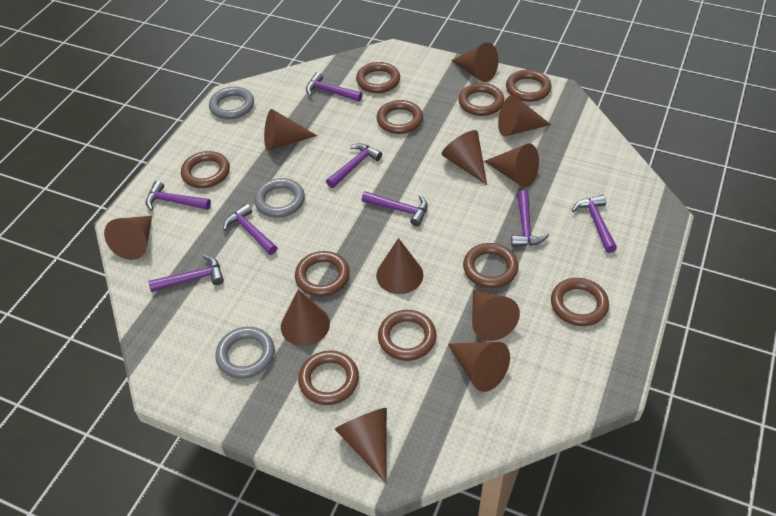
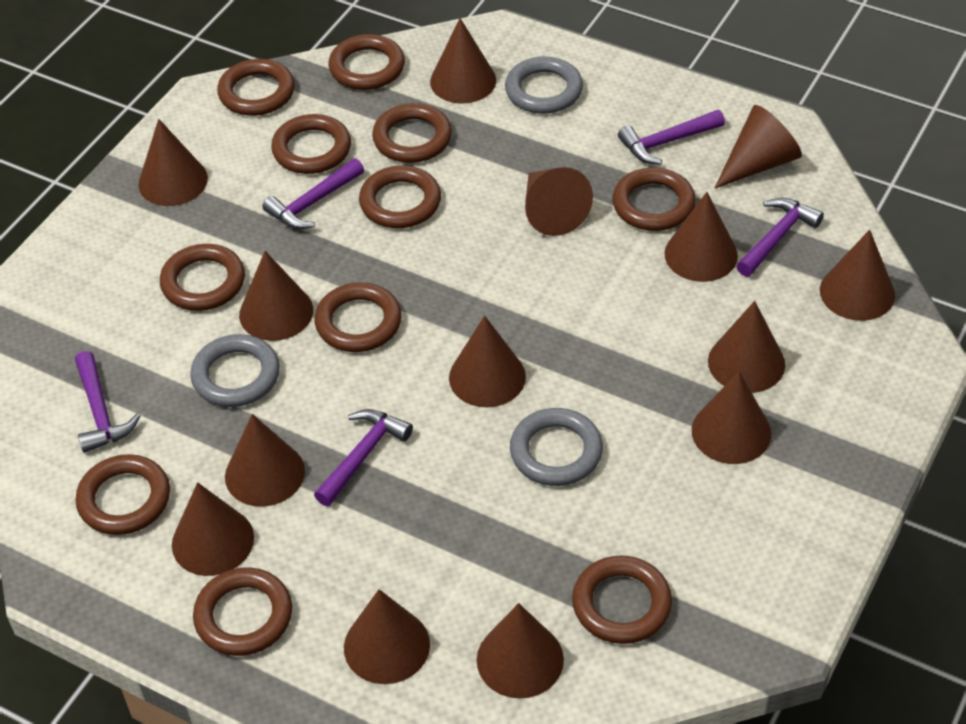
brown cone: [104,216,152,260] [264,109,317,151] [281,290,330,346] [335,408,387,483] [376,238,423,294] [441,130,487,185] [448,342,510,392] [451,42,498,82] [472,290,520,341] [484,143,539,187] [498,95,551,136] = 11 -> [138,119,208,206] [172,482,254,576] [225,414,305,507] [239,251,313,341] [344,589,430,684] [430,18,496,104] [449,316,526,407] [477,603,564,699] [525,167,593,236] [665,192,738,282] [692,371,771,464] [708,301,785,393] [715,105,802,188] [820,230,895,321] = 14
brown ring: [181,151,230,188] [295,251,350,297] [298,350,359,405] [356,62,400,93] [377,100,423,134] [378,310,436,361] [458,83,504,116] [463,243,519,288] [506,70,552,102] [551,278,609,326] = 10 -> [75,454,170,535] [160,244,245,311] [193,567,292,656] [217,59,295,116] [271,114,351,174] [315,282,402,352] [328,34,405,90] [359,166,441,228] [372,103,452,163] [572,555,672,644] [613,168,696,231] = 11
purple hammer: [146,181,211,211] [148,255,224,292] [223,203,277,255] [306,72,362,102] [326,143,382,188] [362,191,428,226] [511,190,549,247] [572,195,617,253] = 8 -> [75,351,140,453] [262,158,364,229] [314,409,413,506] [618,110,725,165] [736,198,824,277] = 5

